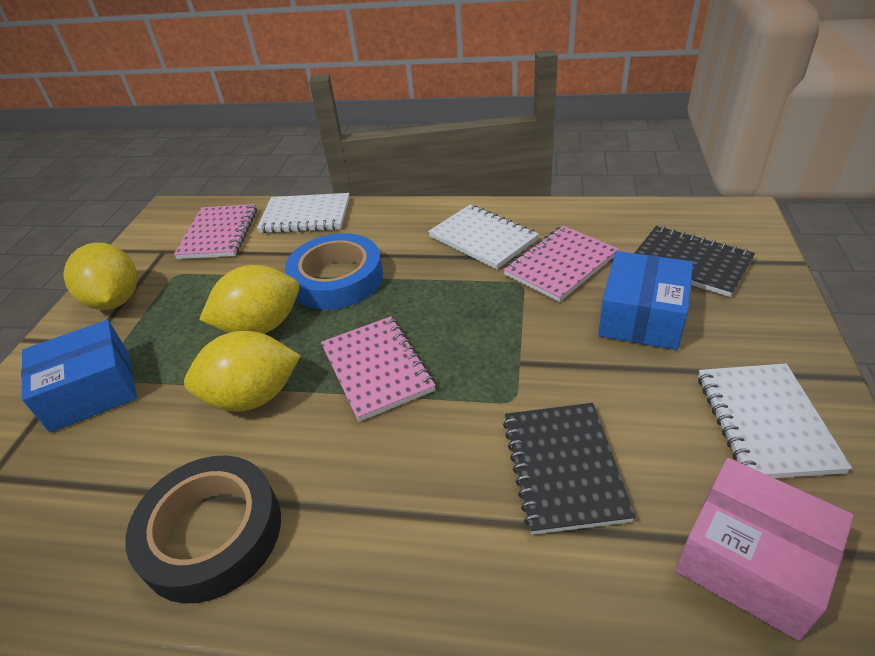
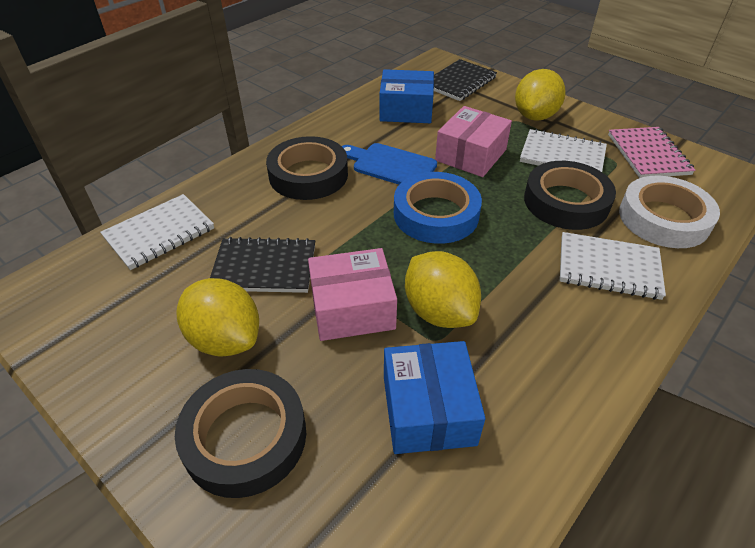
black tape: [126,456,281,603] = 1 -> [175,369,306,498] [266,136,348,200] [524,161,616,230] = 3
blue cutting board: none = 0 -> [342,143,437,185] = 1
pink box: [676,458,854,641] = 1 -> [308,248,397,341] [435,106,512,177] = 2
pink notebook: [174,204,257,259] [321,316,436,422] [503,226,619,302] = 3 -> [608,127,695,178] = 1
white tape: none = 0 -> [619,176,720,248] = 1

